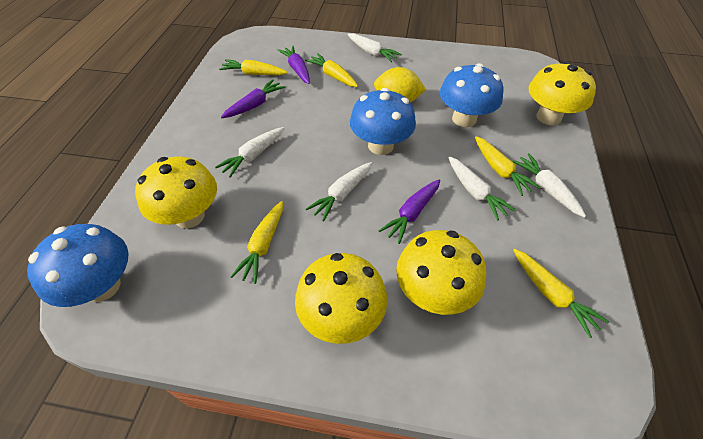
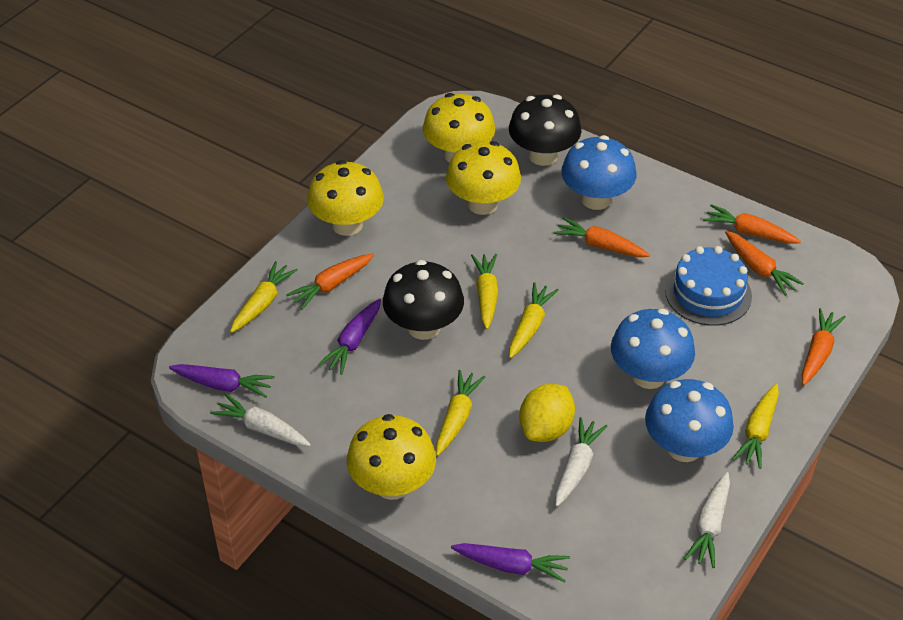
black mushroom: none = 0 -> [383,260,464,340] [509,95,582,166] = 2
blue cake: none = 0 -> [665,246,752,326] = 1
orange carrot: none = 0 -> [286,254,374,310] [554,217,650,257] [703,204,801,244] [725,231,804,296] [802,308,846,385] = 5
white carrot: [215,127,284,178] [306,162,372,221] [348,33,402,62] [448,156,516,221] [512,153,586,218] = 5 -> [210,394,311,446] [555,417,607,507] [684,472,730,568] = 3

